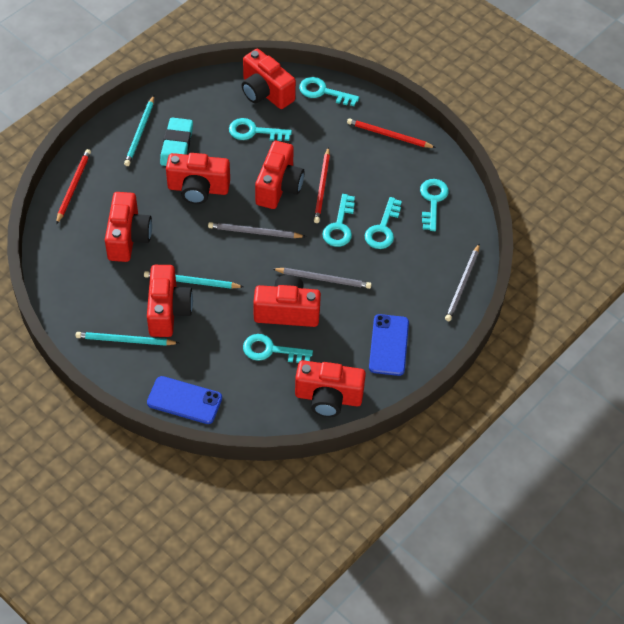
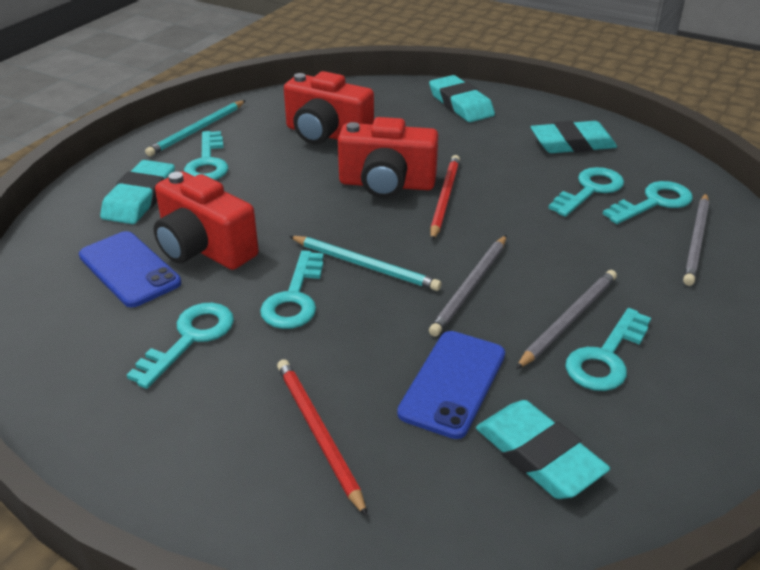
red camera: [105,192,152,262] [147,265,193,337] [166,153,230,204] [242,49,296,109] [253,275,321,327] [255,141,305,209] [295,360,366,417] = 7 -> [154,171,259,270] [284,71,374,144] [338,117,438,198] = 3
red pencil: [56,149,91,224] [314,147,330,223] [347,118,436,148] = 3 -> [277,359,367,517] [430,155,460,241] = 2
turquoise eraser: [160,118,193,166] = 1 -> [100,160,175,224] [429,75,495,122] [476,400,610,499] [531,121,617,153] = 4
turquoise pencil: [76,332,179,346] [124,95,154,166] [144,271,243,289] = 3 -> [145,100,246,156] [289,236,442,291] = 2

